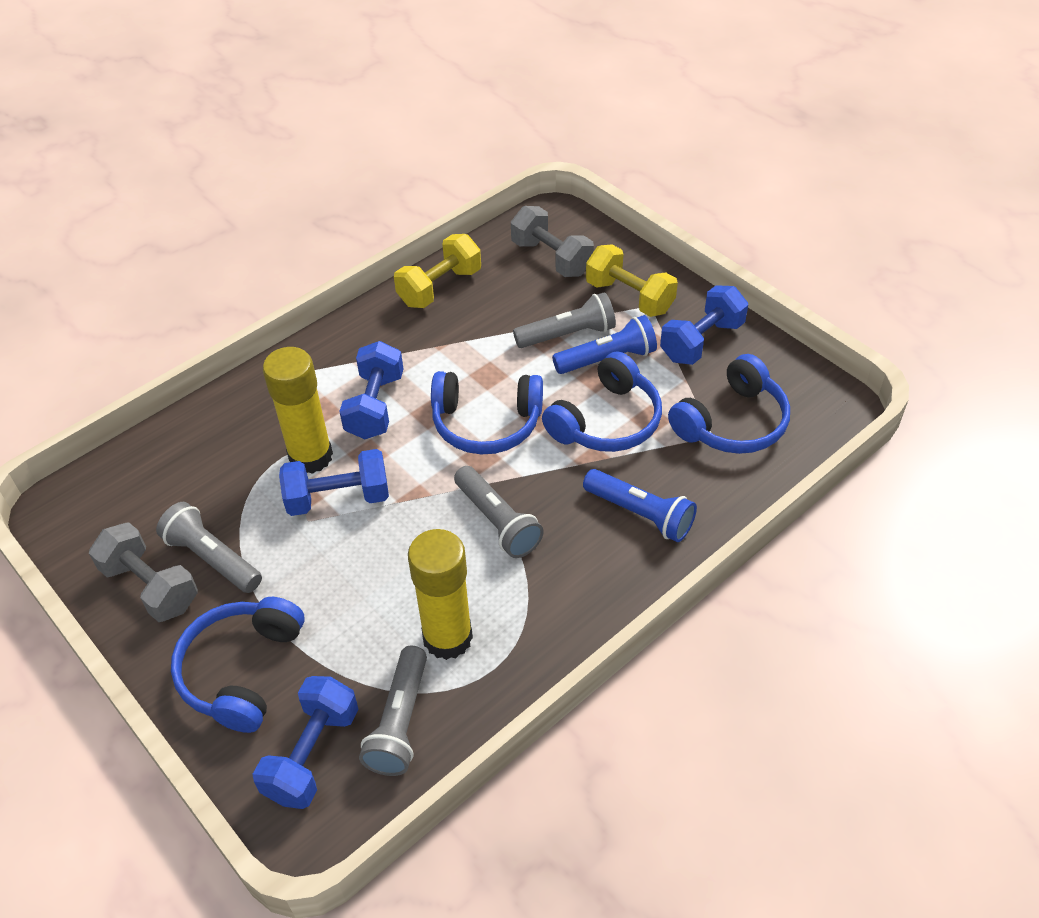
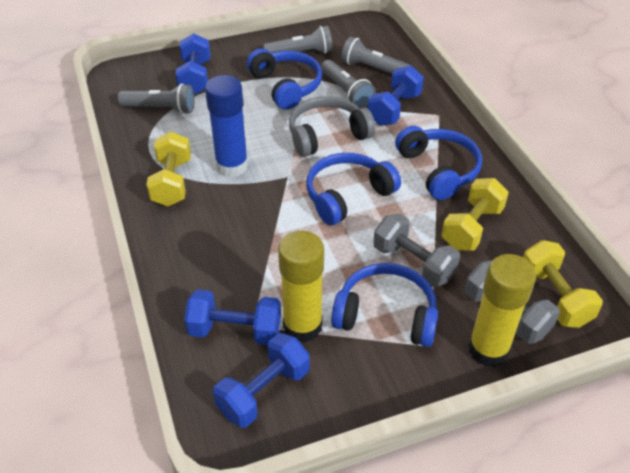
blue flashlight: [552,315,657,374] [583,469,697,542] = 2 -> none = 0
blue glue stick: none = 0 -> [205,75,248,177] = 1
grey headphones: none = 0 -> [289,96,375,157] = 1
yellow dumbbell: [394,234,481,308] [586,244,678,317] = 2 -> [146,131,191,206] [441,178,509,251] [523,240,603,328] = 3

